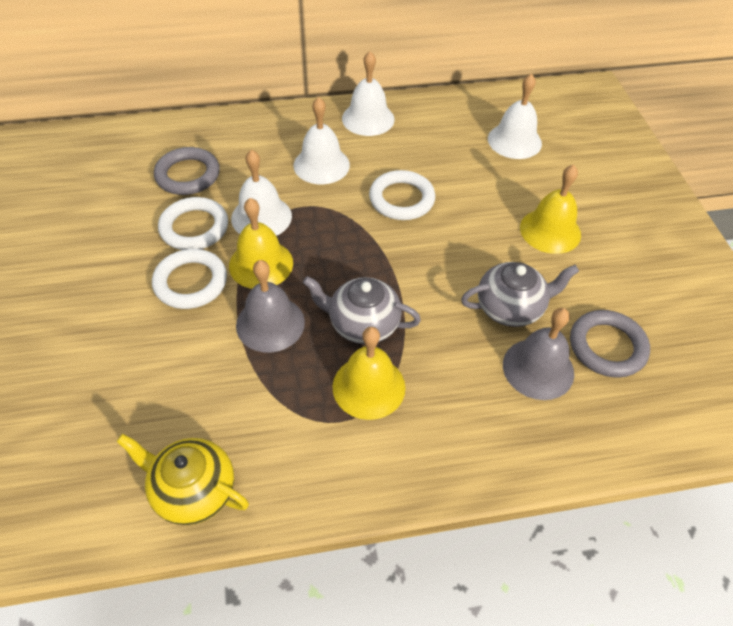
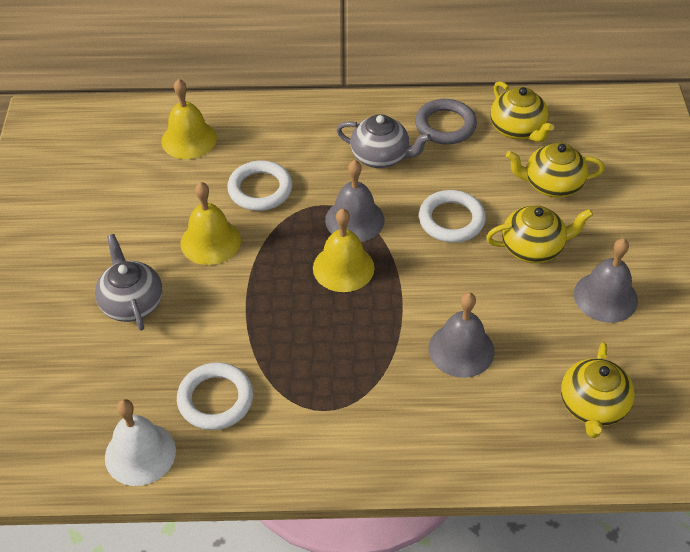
grey bell: [236,260,305,352] [503,308,574,400] = 2 -> [325,160,385,242] [429,292,494,378] [574,238,638,323] = 3
grey ring: [154,147,220,195] [570,310,650,378] = 2 -> [415,99,477,144] = 1
white bell: [231,149,292,236] [293,97,350,184] [342,51,395,136] [488,73,542,159] = 4 -> [105,399,176,486] = 1
yellow teapot: [117,434,249,525] = 1 -> [486,205,593,263] [490,81,554,142] [506,143,605,198] [561,342,635,438] = 4

